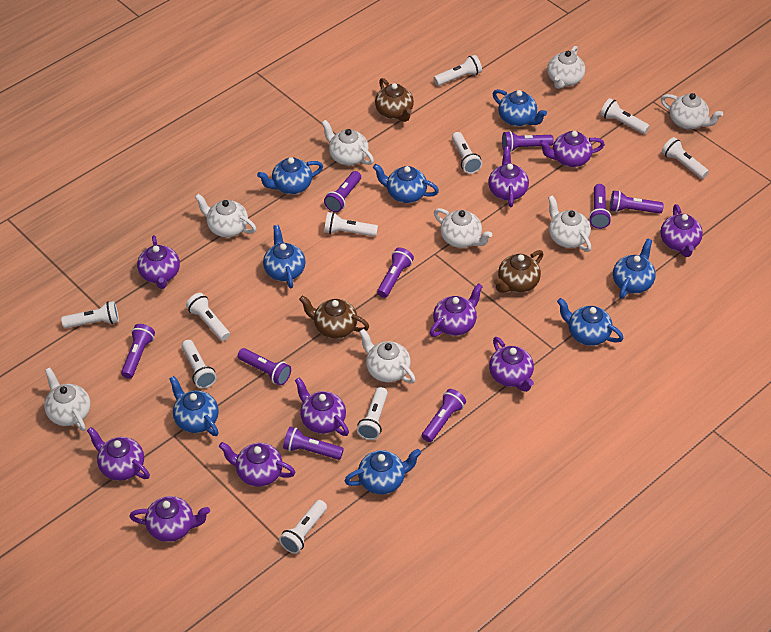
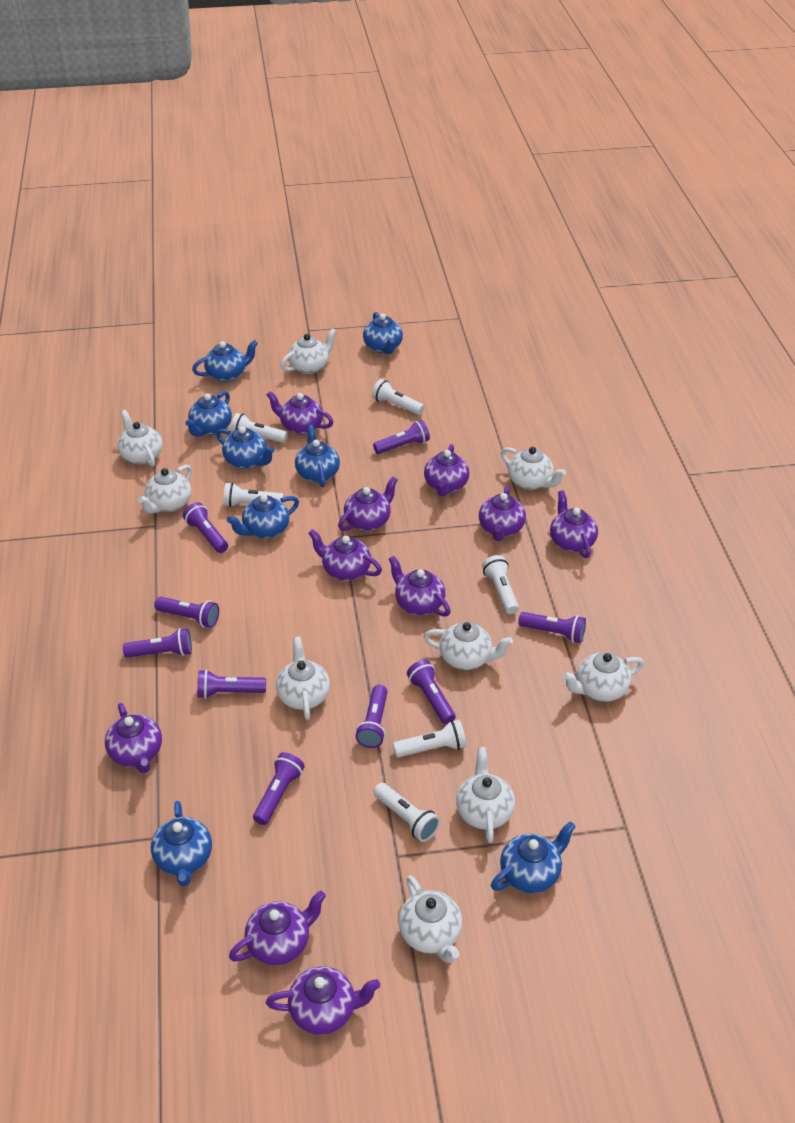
brown teapot: [299,295,369,339] [375,78,414,122] [494,250,544,293] = 3 -> none = 0
white flashlight: [61,301,119,328] [182,340,217,388] [186,293,230,341] [279,500,327,554] [324,212,378,237] [357,387,388,440] [434,55,482,86] [452,132,482,174] [600,98,650,134] [662,137,709,179] = 10 -> [223,482,283,507] [231,413,288,443] [372,379,424,415] [373,783,440,842] [393,720,466,757] [482,555,519,614] = 6
white teapot: [44,367,91,431] [195,194,256,237] [322,120,374,166] [359,329,416,383] [434,208,492,248] [547,46,585,89] [548,195,591,252] [661,93,723,129] = 8 -> [117,410,162,467] [138,465,192,514] [276,637,330,720] [281,328,337,374] [399,875,462,963] [424,622,513,670] [456,747,515,843] [501,447,566,490] [562,652,644,702] = 9

